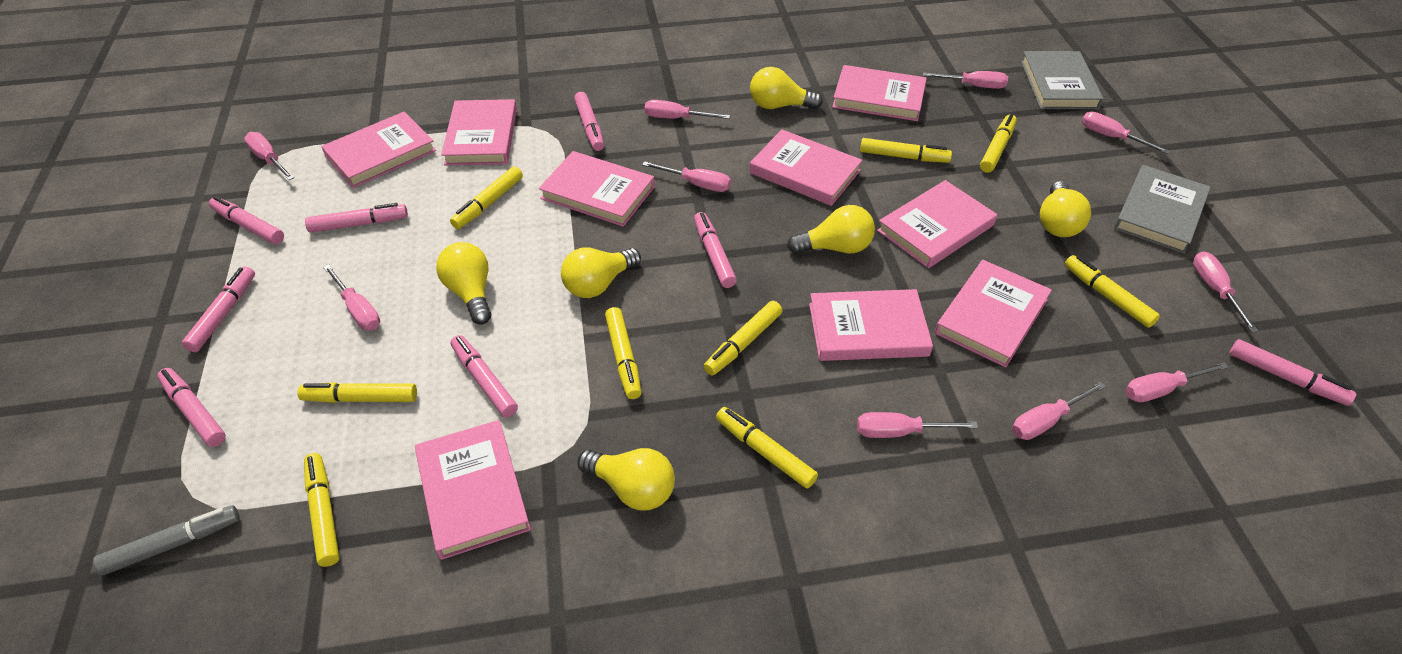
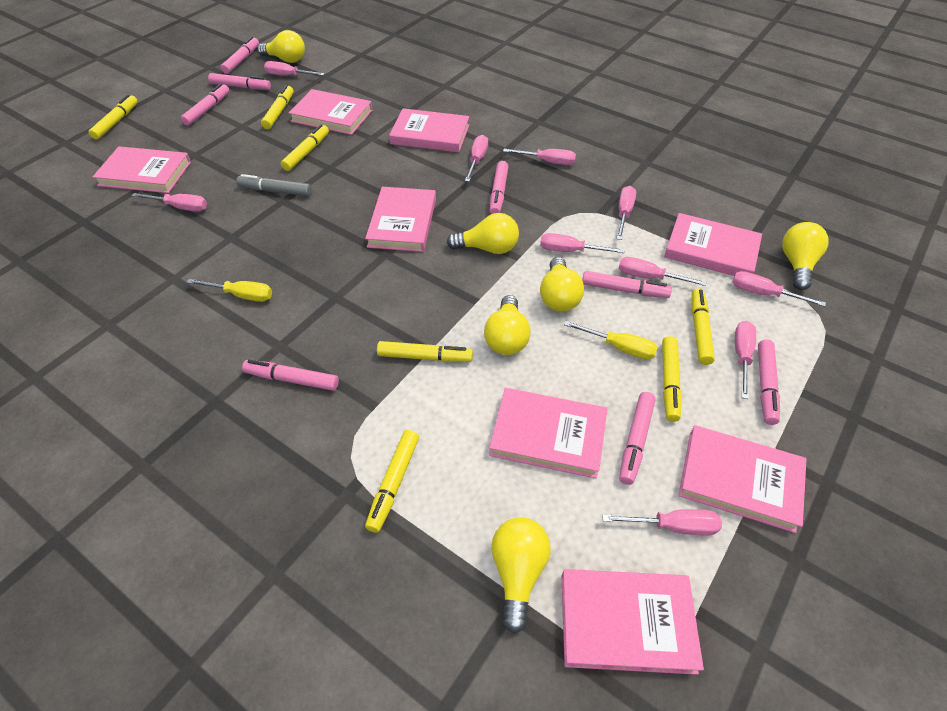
grey book: [1021,51,1104,109] [1114,165,1211,254] = 2 -> none = 0
pink book: [321,112,436,188] [415,420,531,560] [441,99,517,166] [539,151,655,227] [750,129,862,206] [809,289,933,361] [832,65,927,121] [877,180,997,268] [935,260,1052,368] = 9 -> [93,146,191,193] [289,89,372,135] [365,187,436,252] [389,108,469,152] [489,388,607,478] [561,569,704,675] [664,213,762,276] [679,425,806,533] = 8
yellow marker: [297,382,417,403] [304,453,340,567] [450,166,523,229] [605,307,642,399] [704,301,783,376] [716,407,818,489] [860,138,952,163] [980,114,1017,173] [1065,255,1160,328] = 9 -> [88,95,138,140] [261,85,294,129] [281,124,329,171] [365,430,419,533] [377,341,473,362] [662,336,682,422] [692,288,715,365] = 7
yellow screwdriver: none = 0 -> [186,279,272,302] [564,321,658,360] = 2

